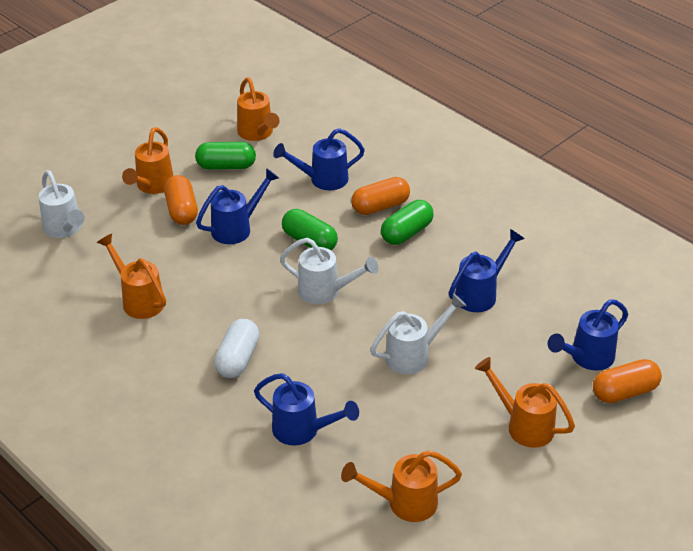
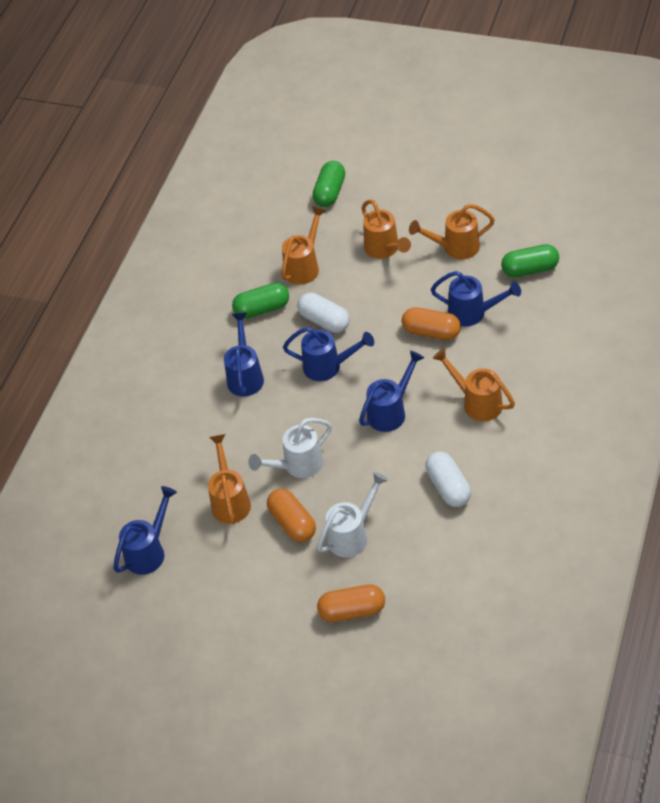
white capsule: [214,319,259,378] = 1 -> [297,293,350,333] [425,452,471,507] = 2
white watering can: [39,170,85,238] [280,238,379,304] [370,293,467,374] = 3 -> [248,418,332,478] [317,472,388,557] = 2

